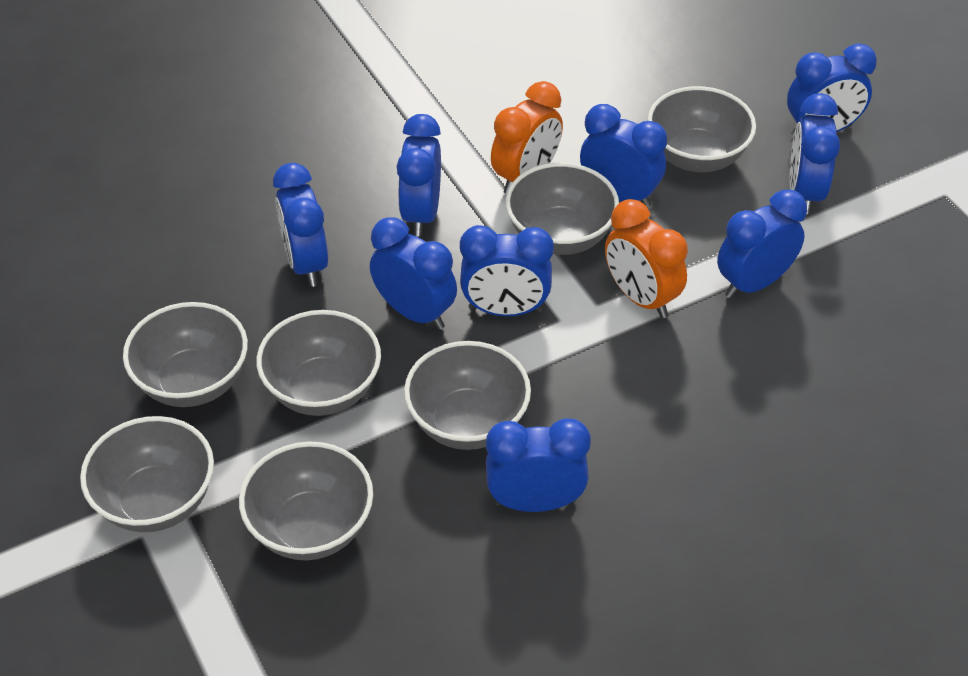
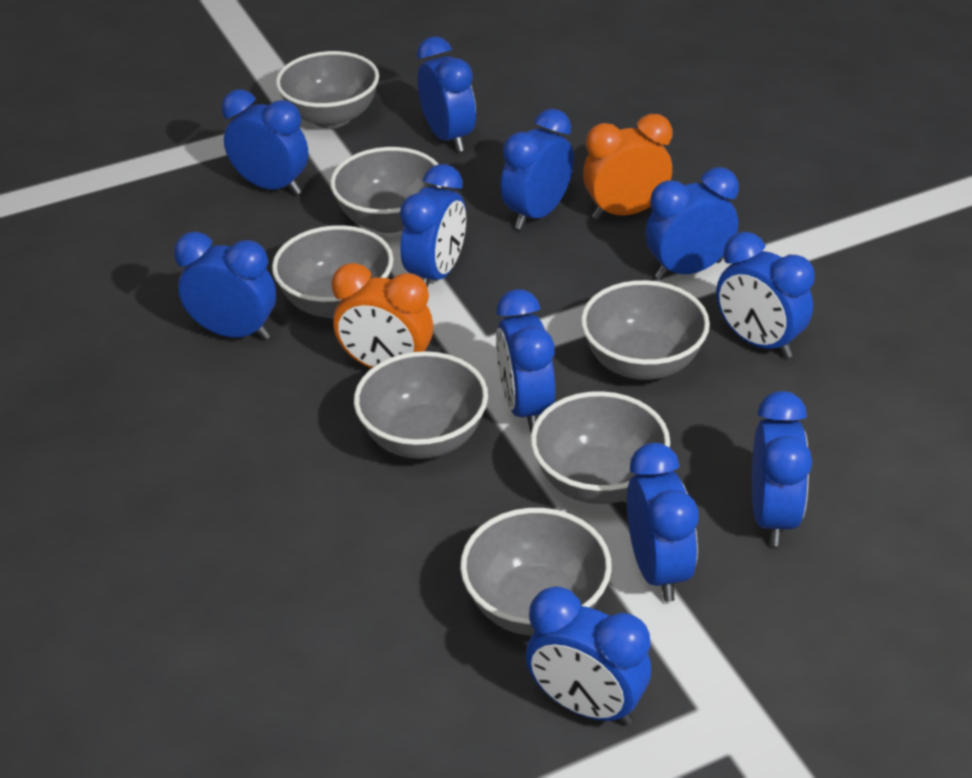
blue clock: [273,163,328,287] [370,217,457,330] [397,114,441,237] [460,225,554,316] [486,418,591,512] [580,104,667,208] [717,190,807,298] [787,43,877,137] [790,93,840,215] = 9 -> [174,232,276,340] [222,89,308,195] [400,164,466,288] [417,36,476,152] [496,289,555,432] [500,109,574,230] [526,586,651,725] [627,443,699,602] [645,167,739,280] [716,232,815,358] [752,391,812,547] = 11

